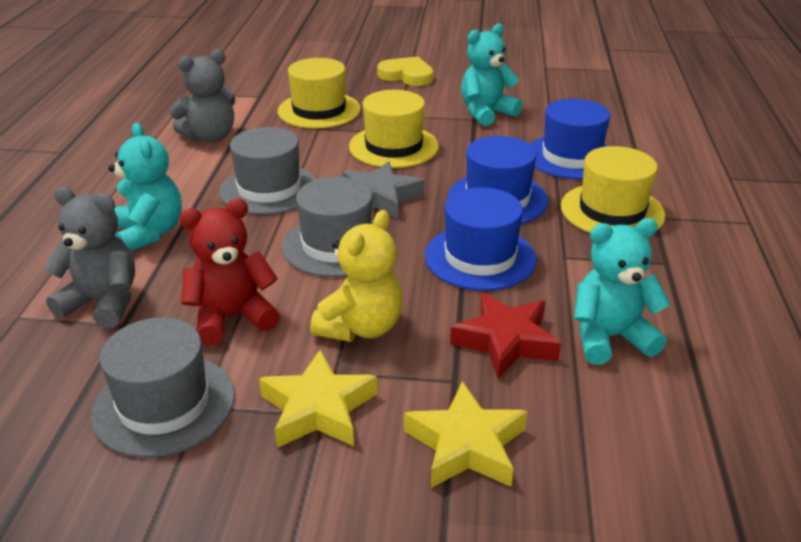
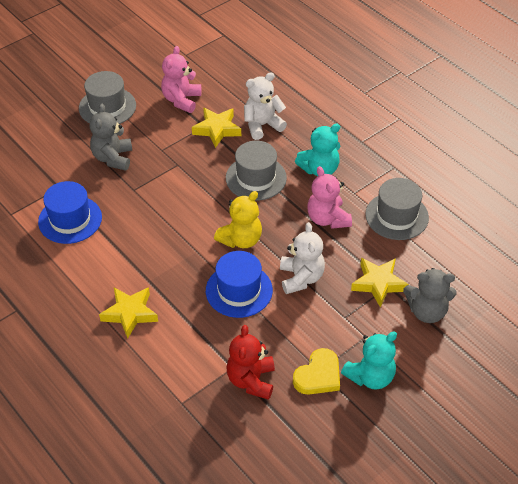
blue hat: [425,187,537,291] [448,136,548,224] [530,99,610,179] = 3 -> [38,181,102,244] [206,251,273,318] = 2
grey star: [342,161,424,219] = 1 -> none = 0
pink teddy bear: none = 0 -> [161,46,201,113] [307,166,352,229] = 2
red star: [450,292,561,379] = 1 -> none = 0
turquoise teddy bear: [108,123,182,251] [461,24,522,126] [574,218,671,365] = 3 -> [295,123,340,176] [341,332,397,390] = 2
white teddy bear: none = 0 -> [244,72,287,140] [280,222,325,294] = 2
yellow hat: [278,58,361,129] [349,90,439,168] [561,146,665,233] = 3 -> none = 0
yellow star: [259,349,377,448] [404,381,528,488] = 2 -> [99,287,158,339] [192,108,241,148] [351,258,409,308] = 3

